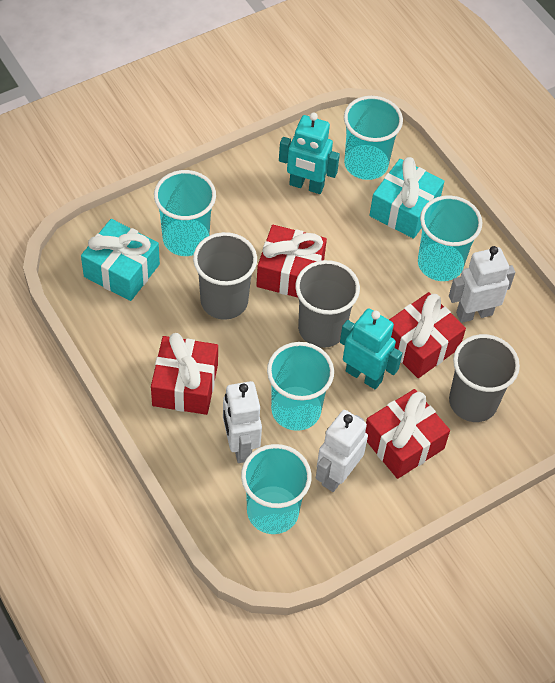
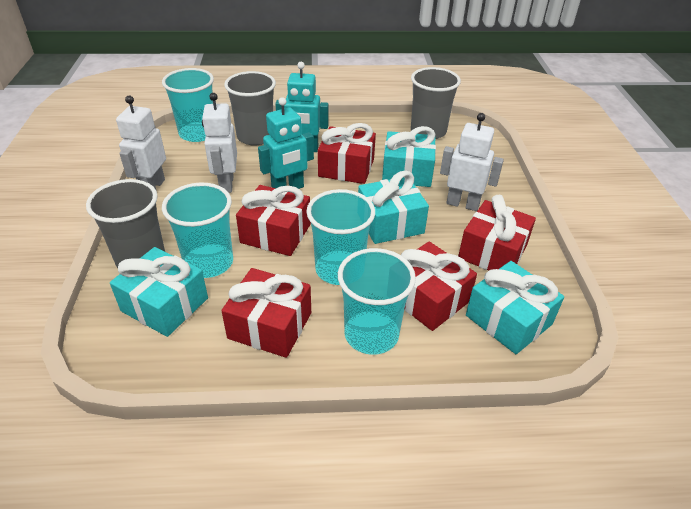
red gift: [151,333,218,415] [256,225,327,298] [365,389,450,479] [389,292,466,378] = 4 -> [222,268,311,358] [236,185,311,256] [318,123,376,184] [401,242,477,331] [458,195,536,270] = 5
turquoise cup: [154,170,216,256] [241,444,312,534] [267,342,334,431] [344,96,403,180] [418,195,482,281] = 5 -> [162,68,214,142] [162,183,233,278] [306,189,375,285] [338,248,416,355] = 4
turquoise gift: [81,219,160,301] [370,157,444,239] = 2 -> [110,247,208,337] [358,171,429,244] [382,126,436,187] [466,261,564,354] = 4

